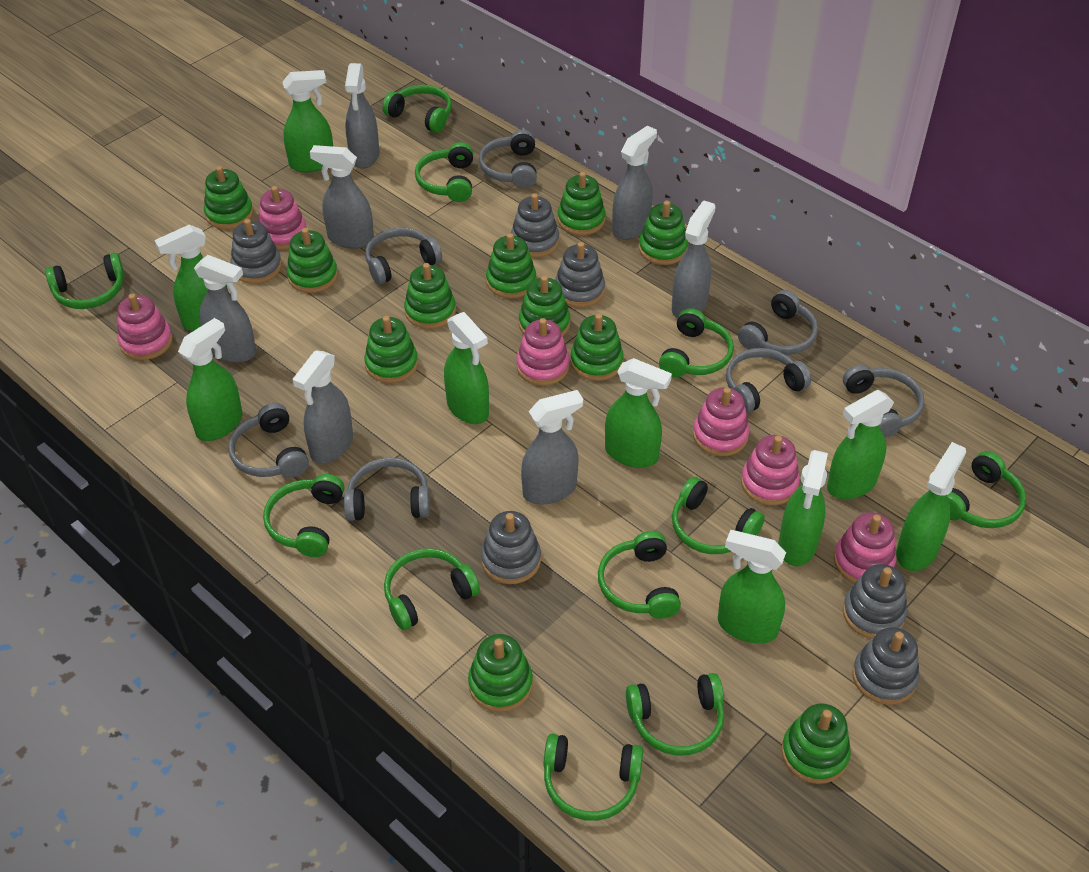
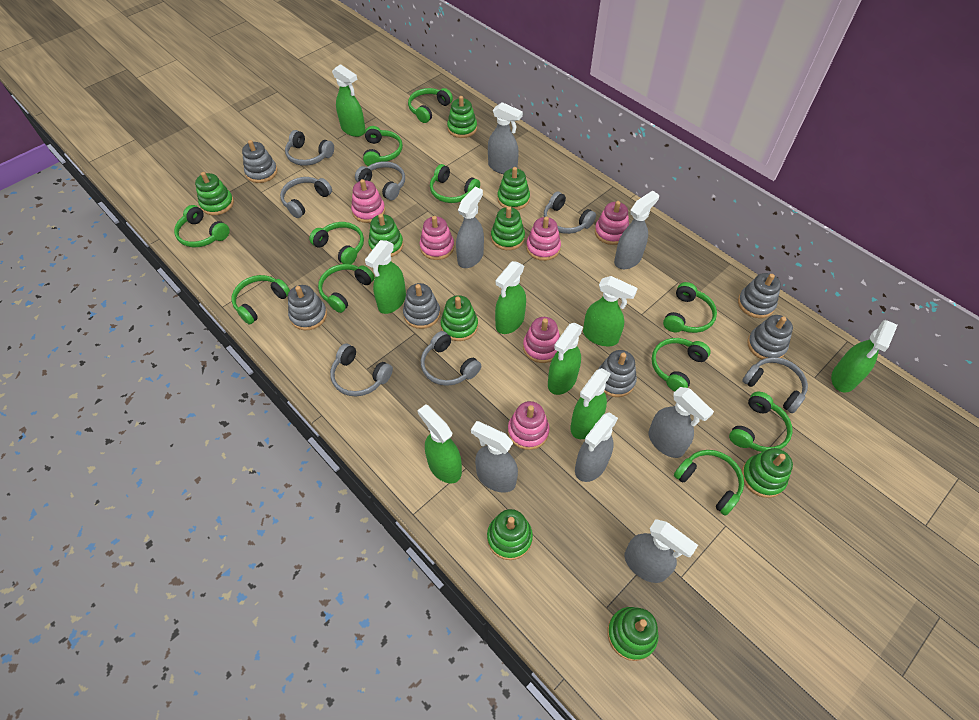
green spray bottle: [154,225,228,331] [178,318,242,441] [282,70,333,172] [444,312,489,424] [605,358,672,468] [718,530,786,643] [778,450,828,566] [827,390,894,499] [896,442,966,571] = 9 -> [332,64,366,137] [365,240,406,314] [417,405,462,483] [495,261,526,334] [548,323,583,395] [570,368,611,439] [583,276,638,347] [831,320,898,393] = 8
green stacking toy: [204,166,253,229] [287,228,338,293] [364,316,418,383] [404,263,456,329] [468,634,533,712] [486,233,536,298] [519,276,570,336] [558,172,606,235] [570,314,624,381] [639,201,688,265] [781,703,851,784] = 11 -> [195,172,234,215] [368,214,403,257] [441,295,478,341] [447,96,477,138] [487,509,533,560] [491,206,525,250] [497,167,530,210] [607,607,658,661] [742,448,793,498] = 9

